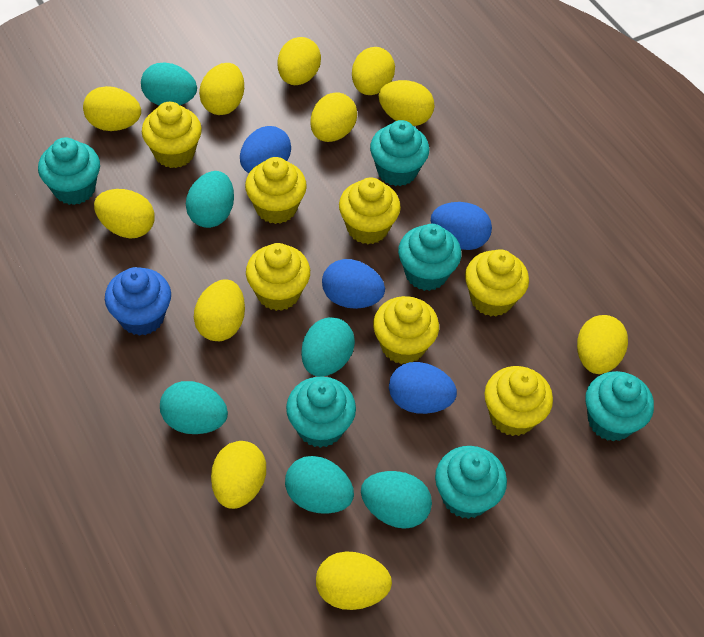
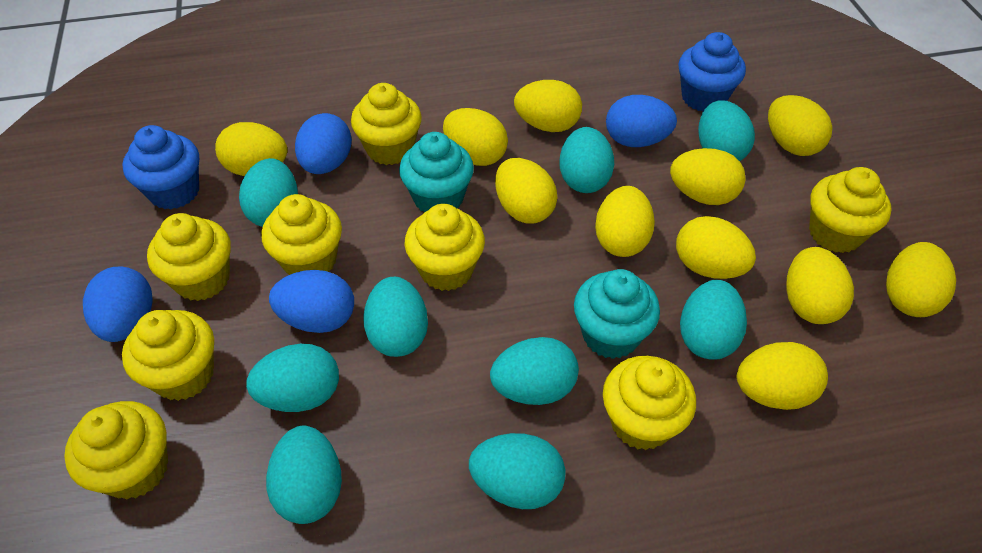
blue cupcake: [105,267,171,336] = 1 -> [122,125,199,209] [678,32,746,111] = 2
turquoise cupcake: [38,137,100,205] [286,377,356,448] [370,120,429,186] [398,224,461,291] [435,446,507,519] [585,371,654,442] = 6 -> [399,132,474,212] [574,269,660,359] = 2
turquoise egg: [141,63,197,106] [160,381,228,434] [186,171,234,228] [285,456,354,514] [301,317,355,377] [361,471,432,529] = 6 -> [239,158,298,227] [246,344,339,412] [266,425,342,524] [363,277,428,357] [469,433,566,509] [490,337,579,405] [559,127,614,193] [680,280,747,360] [698,100,755,161] = 9
yellow cupcake: [142,102,202,168] [245,157,307,224] [246,243,310,311] [339,177,401,244] [373,296,439,364] [465,249,529,316] [484,366,553,436] = 7 -> [64,401,168,499] [122,310,214,401] [147,213,231,301] [261,194,342,275] [351,83,422,165] [404,204,485,291] [603,356,696,450] [809,167,892,253] = 8

